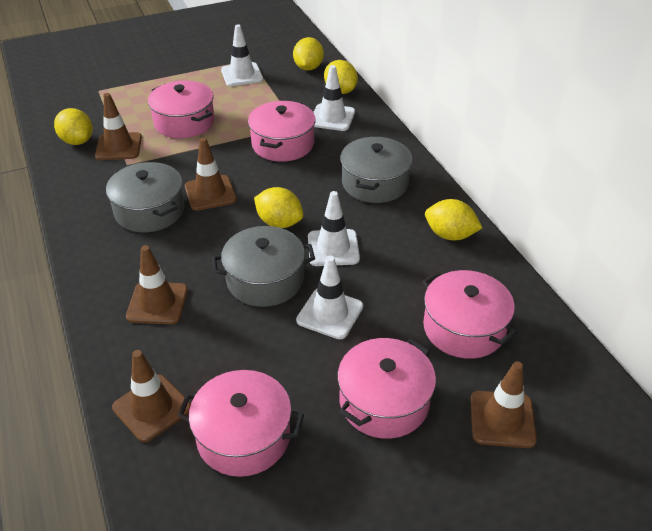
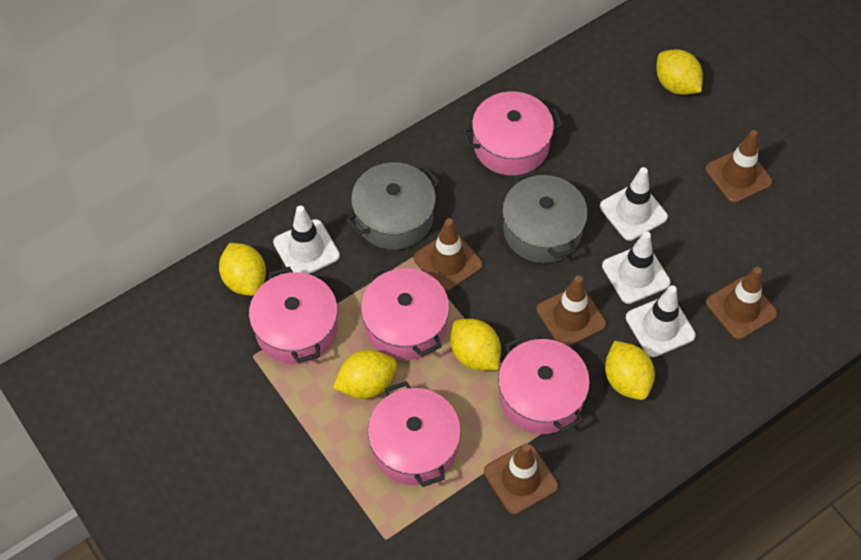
grey pot: [106,162,185,232] [212,226,315,307] [340,136,413,203] = 3 -> [346,162,440,250] [502,171,588,263] = 2

